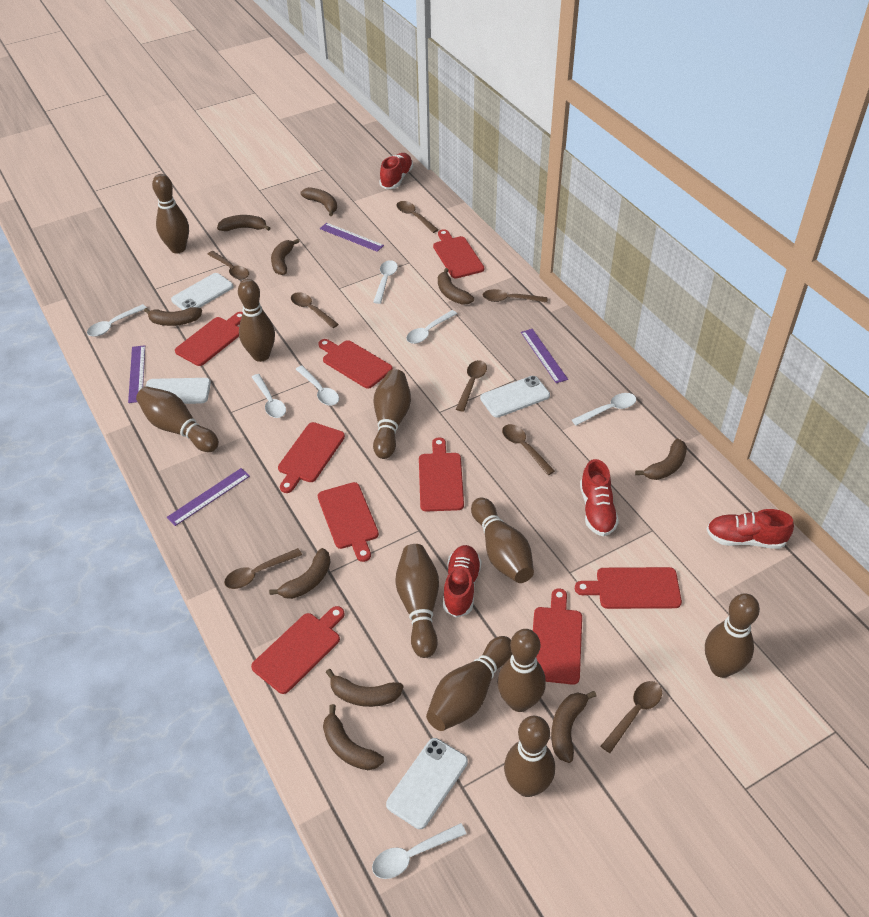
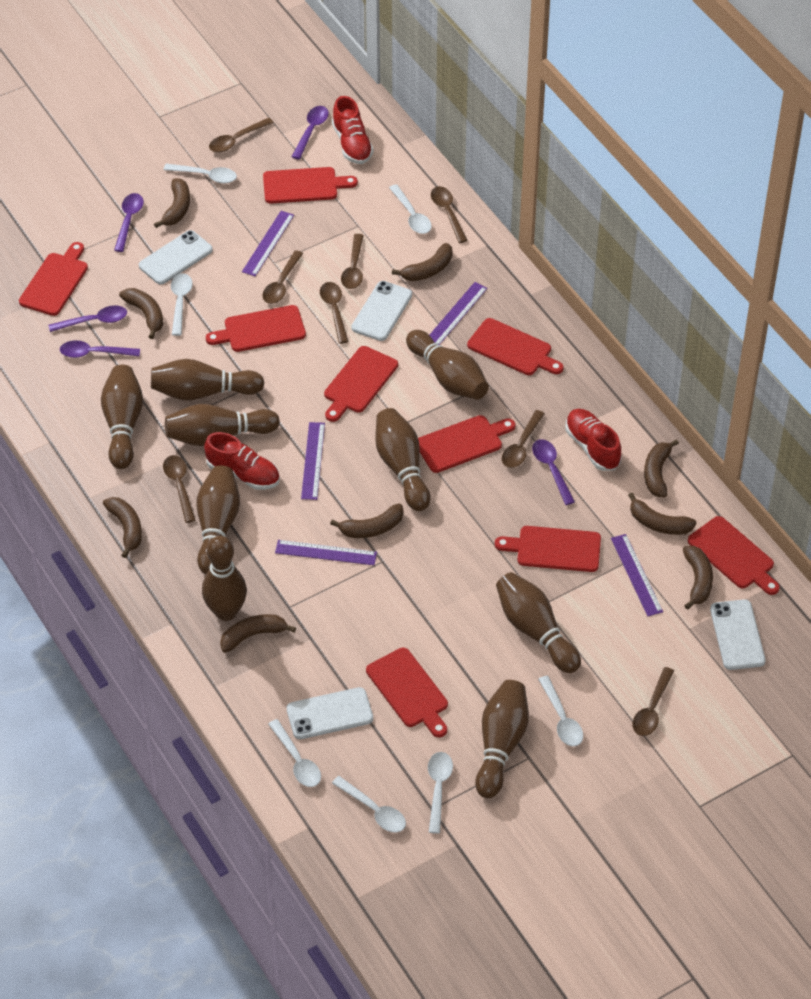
brown banana: [144,307,202,326] [217,215,271,231] [269,548,331,599] [271,239,300,275] [300,187,337,216] [323,704,384,770] [326,669,403,707] [438,268,474,305] [551,691,596,763] [635,439,687,480] = 10 -> [103,497,142,558] [119,288,163,339] [154,178,190,228] [220,614,296,653] [330,504,404,538] [392,243,452,281] [628,493,696,535] [644,439,679,497] [683,546,713,610] = 9
brown bowling pin: [136,386,219,452] [152,174,189,253] [238,279,275,362] [373,369,411,459] [395,544,439,658] [426,636,512,731] [471,498,534,583] [498,629,546,712] [504,716,555,797] [705,593,760,678] = 10 -> [101,365,143,469] [151,359,265,401] [165,404,280,446] [196,465,240,574] [202,536,247,621] [375,408,431,511] [406,330,489,400] [475,680,529,798] [496,572,581,673] = 9
purple ruler: [128,345,145,403] [167,468,250,526] [320,223,384,252] [521,329,568,383] = 4 -> [242,211,294,276] [275,540,377,565] [301,422,325,500] [430,282,488,345] [611,534,663,616] = 5
purple spoon: none = 0 -> [49,305,127,332] [60,340,140,358] [114,193,144,252] [292,106,329,160] [532,439,575,505] = 5
red shoe: [379,153,413,189] [443,545,482,618] [580,459,619,536] [707,509,794,549] = 4 -> [204,432,280,490] [332,96,374,164] [565,409,622,471] = 3

